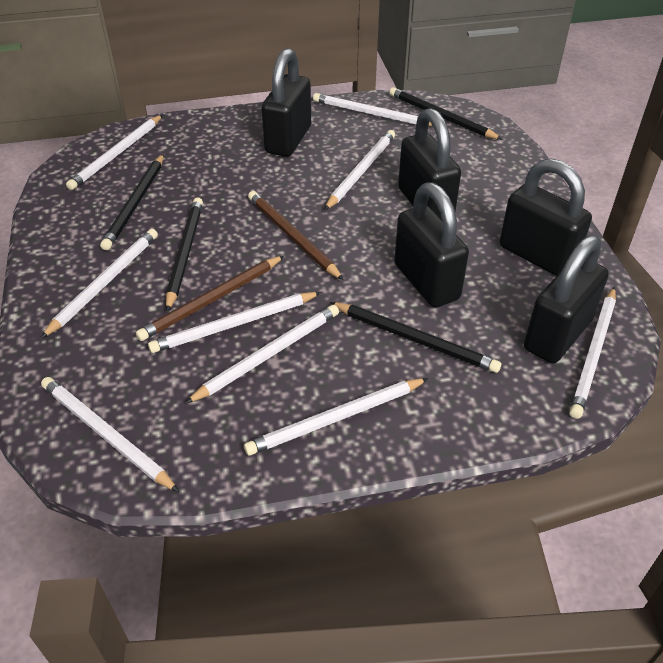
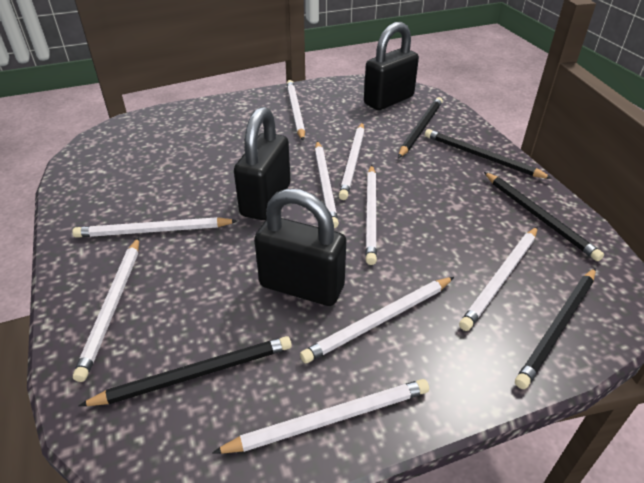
black padlock: [261,48,311,157] [394,182,469,308] [398,108,461,219] [500,159,592,276] [524,235,609,363] = 5 -> [234,107,290,220] [254,189,346,306] [364,22,419,110] = 3
black pencil: [100,154,164,250] [166,197,203,312] [330,302,501,373] [389,87,503,140] = 4 -> [78,336,292,406] [398,97,443,158] [425,129,553,179] [484,172,604,261] [515,268,596,389] = 5
brown pencil: [136,256,284,341] [248,191,344,280] = 2 -> none = 0

